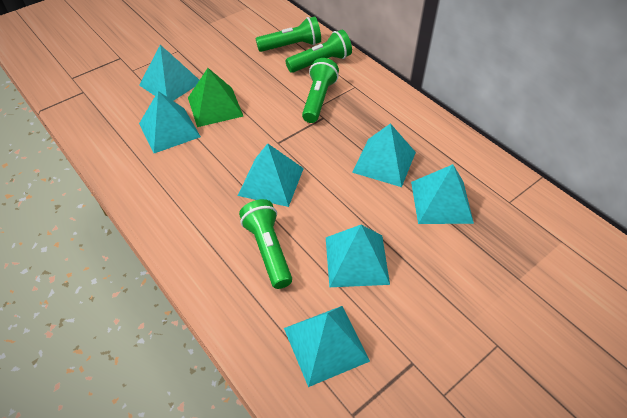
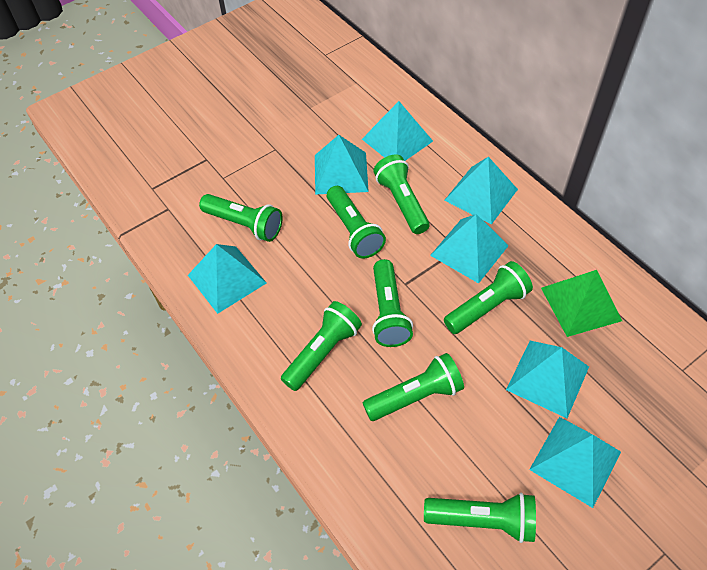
green flashlight: [239,199,292,289] [256,16,321,52] [286,30,352,73] [302,58,339,123] = 4 -> [199,194,283,242] [281,301,362,391] [327,186,386,258] [363,353,464,421] [372,259,413,347] [373,154,430,234] [424,493,536,543] [444,261,533,334] = 8

